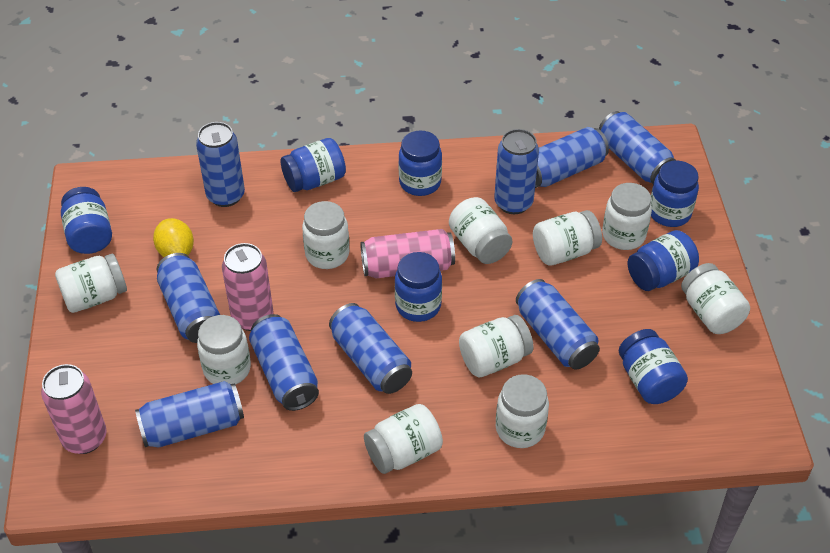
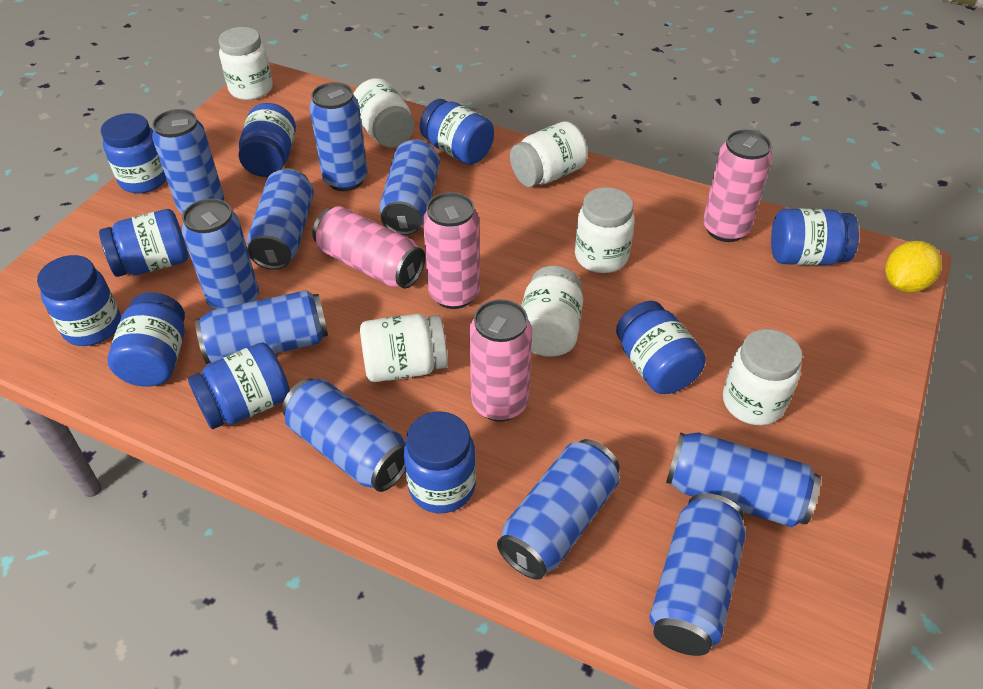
blue can: [135,381,244,448] [157,253,220,343] [196,122,245,207] [249,314,319,411] [329,303,412,394] [494,129,539,214] [516,279,600,370] [535,127,609,188] [599,111,677,184] = 9 -> [152,109,224,214] [182,198,259,310] [195,290,328,364] [247,168,314,270] [282,378,405,492] [309,82,368,191] [379,139,440,235] [497,439,620,580] [649,493,746,656] [666,432,821,527] = 10
blue jar: [61,187,112,254] [281,138,346,192] [395,252,442,322] [399,130,442,196] [619,329,688,404] [628,230,699,291] [651,161,699,227] = 7 -> [37,255,121,346] [99,209,188,277] [101,113,167,193] [108,292,185,387] [188,342,290,429] [239,103,296,177] [404,411,476,513] [420,99,494,165] [616,301,706,394] [771,208,859,265] = 10
pink can: [41,364,107,454] [222,243,273,331] [360,229,455,278] = 3 -> [313,206,425,289] [423,192,480,309] [469,299,532,422] [703,130,772,242] = 4
white jar: [55,254,127,313] [197,315,251,385] [302,201,349,269] [364,404,443,474] [449,197,512,264] [459,315,534,377] [496,374,549,448] [533,210,602,266] [602,183,652,250] [681,263,750,334] = 10 -> [218,27,273,100] [353,78,415,148] [360,314,448,382] [510,121,588,187] [521,266,583,357] [575,187,635,273] [723,329,803,425] = 7

